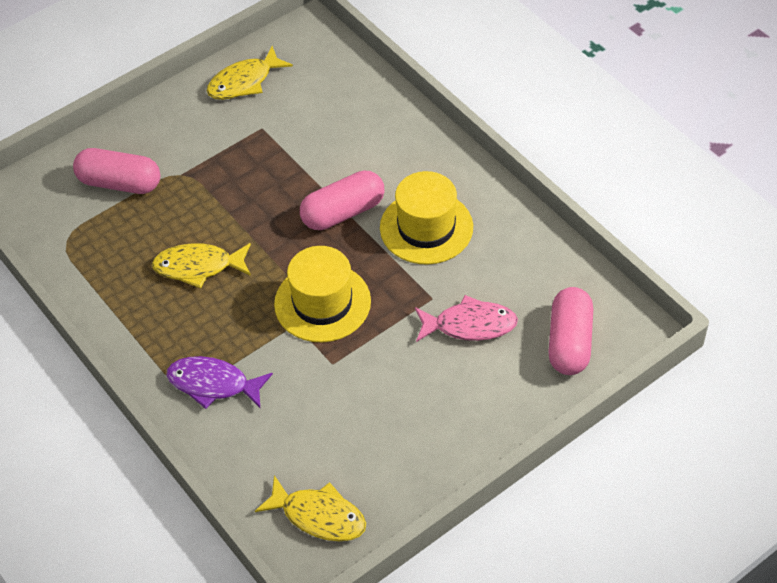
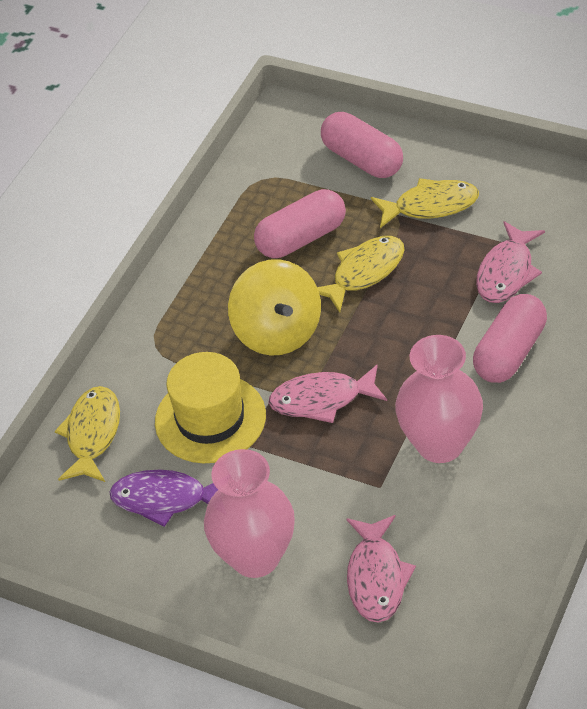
pink fish: [415,295,518,342] = 1 -> [269,365,387,423] [346,515,416,623] [476,221,545,303] = 3
pink vase: none = 0 -> [204,449,295,578] [395,335,483,463] = 2
yellow hat: [274,246,371,342] [380,171,473,265] = 2 -> [155,352,266,463] = 1
yellow spinning top: none = 0 -> [228,259,321,356] = 1

